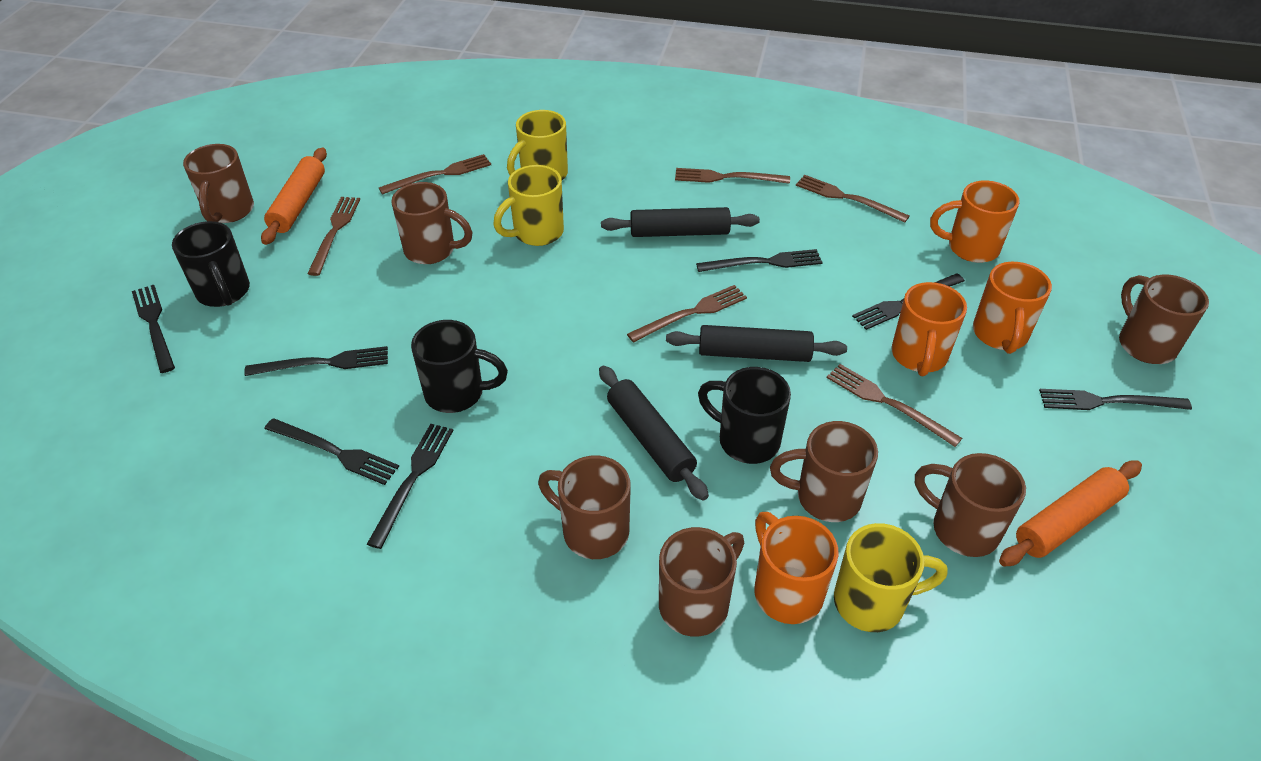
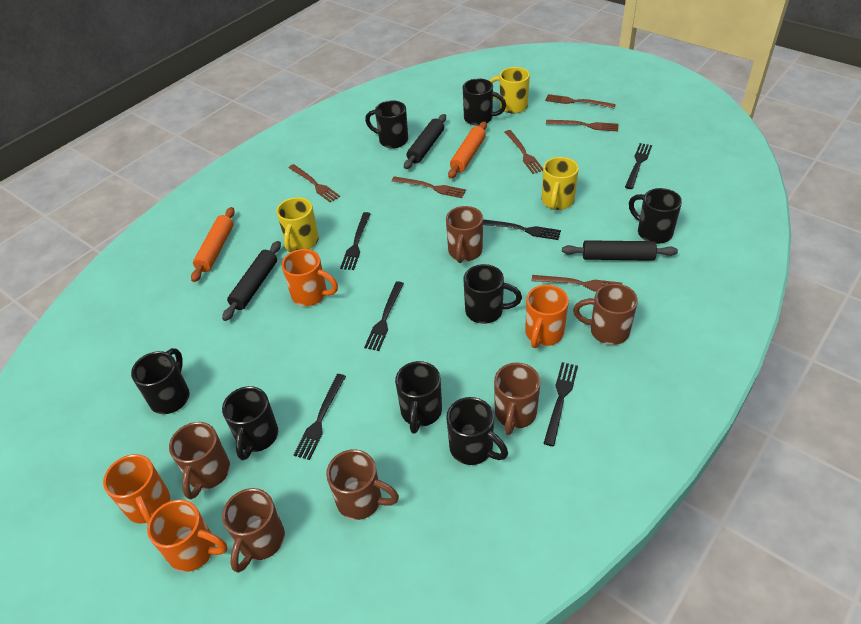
black fork: [132,285,175,373] [244,346,388,376] [264,418,399,485] [367,424,453,549] [696,249,823,272] [852,273,965,330] [1039,389,1192,410] = 7 -> [294,374,346,460] [340,212,371,270] [364,281,404,351] [483,219,561,240] [543,362,578,446] [625,143,652,189] = 6
black mug: [172,221,250,307] [411,320,508,413] [698,367,791,464] = 3 -> [131,348,190,414] [222,386,278,460] [365,100,408,148] [395,361,442,434] [446,397,508,465] [463,78,506,126] [463,264,522,324] [629,188,682,244] = 8
brown mug: [183,144,254,223] [391,182,473,264] [538,455,631,559] [659,527,744,636] [770,421,878,522] [915,453,1026,557] [1119,275,1209,364] = 7 -> [169,422,230,499] [222,488,285,573] [326,449,399,520] [446,206,483,263] [494,363,541,435] [573,283,638,345] = 6

